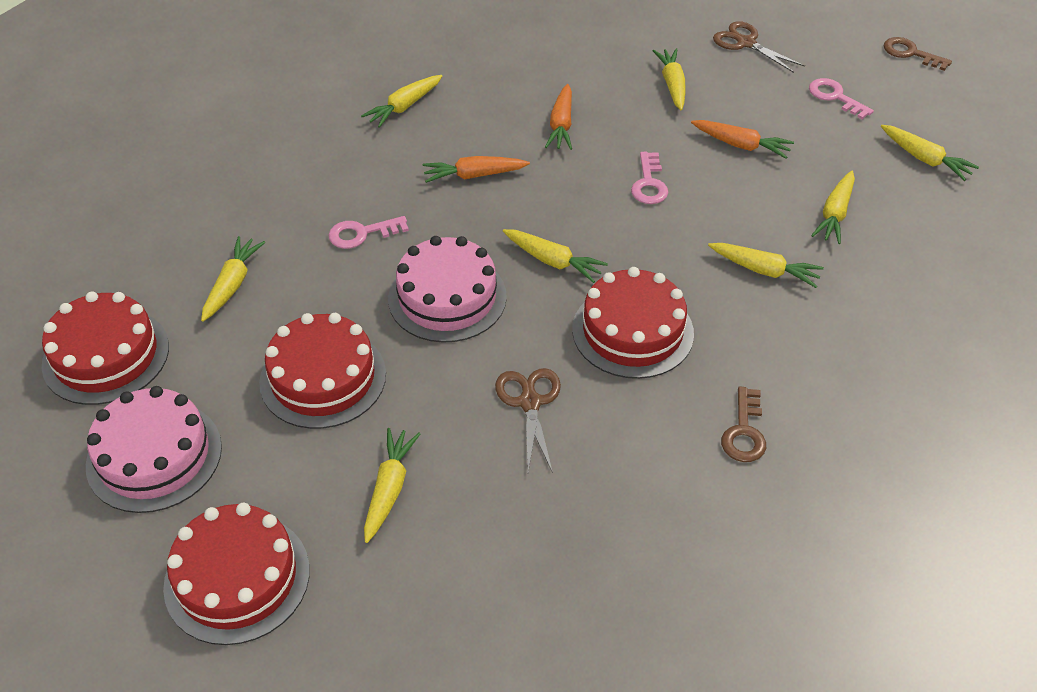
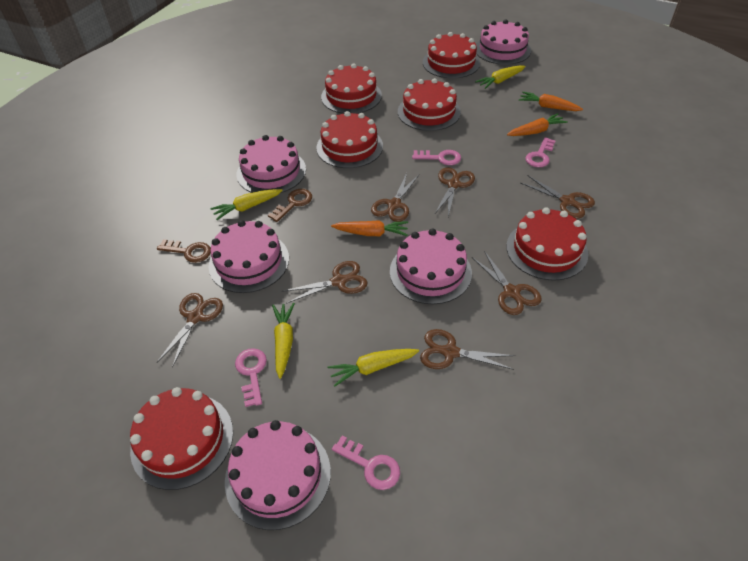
brown scissors: [495,368,561,473] [713,21,805,73] = 2 -> [157,293,223,368] [282,261,367,304] [371,173,419,222] [420,329,515,370] [434,167,475,217] [472,251,541,315] [521,176,595,218] = 7
pink cake: [86,386,222,513] [388,236,507,343] = 2 -> [209,220,289,293] [225,420,331,530] [237,135,306,193] [390,229,472,304] [476,20,531,65] = 5
pink key: [329,216,409,249] [631,152,668,204] [809,78,874,119] = 3 -> [235,348,267,407] [332,435,400,490] [412,150,461,165] [526,137,556,167] = 4
red cake: [42,292,169,405] [163,503,310,645] [259,313,386,429] [572,267,694,379] = 4 -> [130,387,233,490] [316,111,383,168] [321,64,382,114] [398,78,461,131] [423,32,480,78] [506,207,588,281] = 6
yellow carrot: [201,236,265,322] [361,75,442,128] [364,428,420,543] [503,229,608,283] [653,48,686,110] [708,243,824,288] [811,171,855,244] [881,125,979,181] = 8 -> [210,189,283,220] [272,303,295,379] [327,349,419,387] [475,65,526,89] = 4

